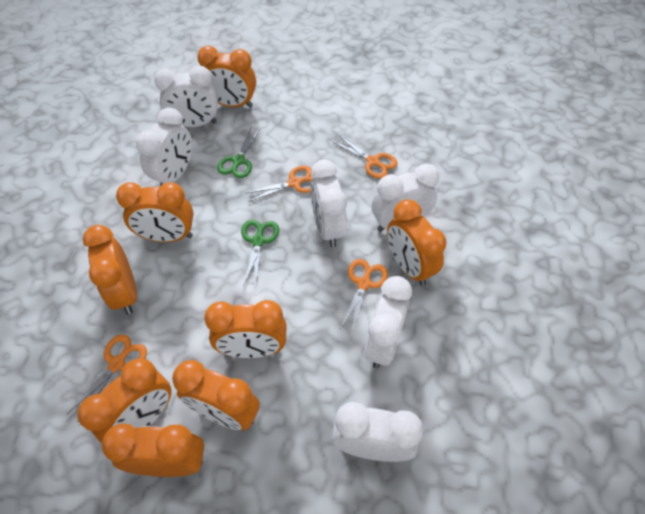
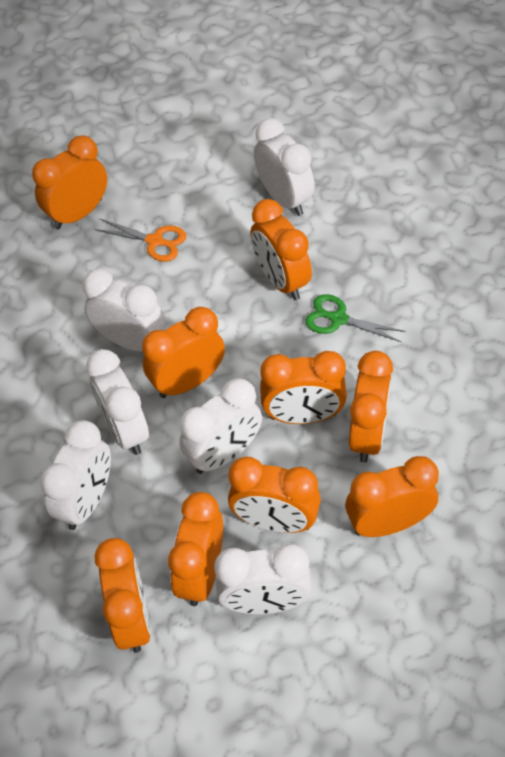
green scissors: [217,128,260,178] [241,220,279,285] = 2 -> [305,294,406,342] = 1
orange clock: [77,358,172,444] [83,225,137,314] [102,424,204,477] [116,182,194,242] [172,360,260,430] [197,46,256,108] [204,300,286,358] [387,199,446,286] = 8 -> [32,136,107,229] [95,538,151,653] [142,307,225,398] [168,492,223,606] [228,457,321,533] [251,199,312,300] [260,351,347,424] [345,456,439,537] [349,351,393,463] = 9
orange scissors: [66,334,147,422] [246,166,313,202] [332,136,397,179] [341,259,388,334] = 4 -> [95,219,186,262] = 1

